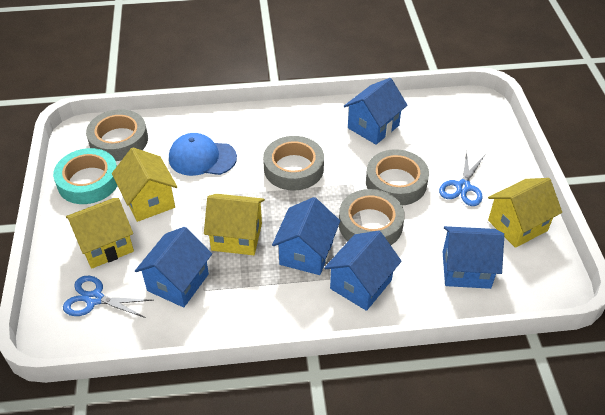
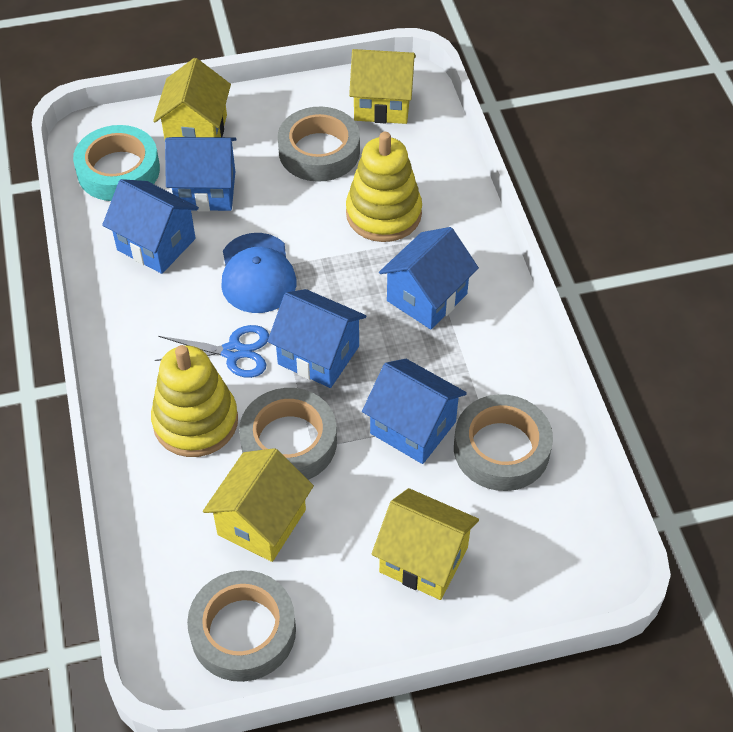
blue scissors: [63,276,154,318] [439,152,485,206] = 2 -> [155,325,269,378] = 1
yellow stacking toy: none = 0 -> [151,345,238,457] [346,132,422,242] = 2

